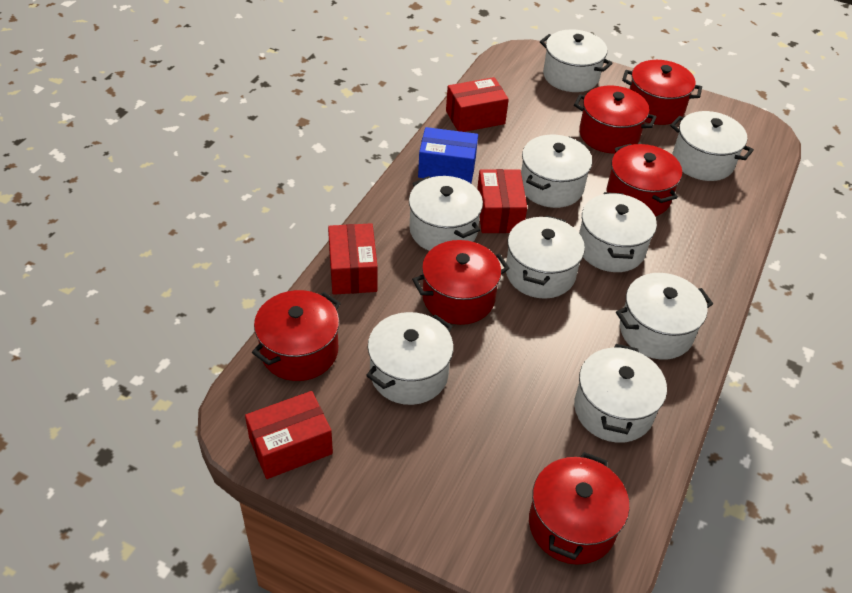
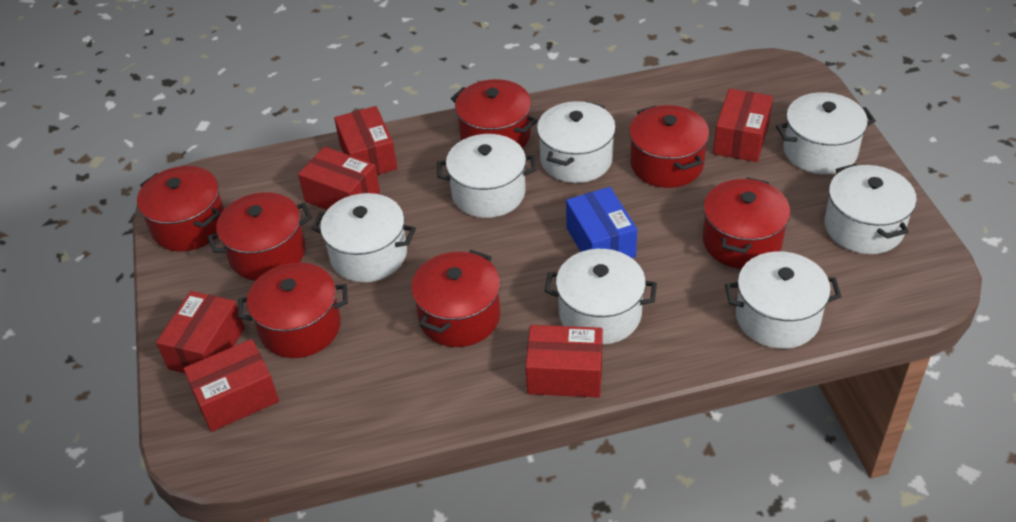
red box: [245,391,333,479] [328,223,378,295] [446,77,509,132] [477,169,527,233] = 4 -> [156,291,245,373] [183,339,279,432] [298,147,380,210] [334,106,397,175] [526,325,603,398] [713,89,773,162] = 6
red pot: [252,290,341,381] [412,240,509,325] [529,452,630,564] [574,86,657,154] [606,144,682,216] [622,60,702,125] = 6 -> [137,166,224,251] [207,192,312,281] [238,262,348,358] [411,250,500,347] [451,79,538,149] [629,105,709,188] [703,177,790,269] = 7
white pot: [366,312,453,405] [409,176,483,251] [506,215,585,299] [521,135,592,208] [540,29,613,92] [574,344,667,443] [579,192,657,272] [616,273,713,360] [670,111,754,181] = 9 -> [311,193,416,282] [437,134,536,218] [537,101,616,183] [544,249,657,345] [725,251,842,349] [776,92,876,174] [825,164,917,254] = 7

